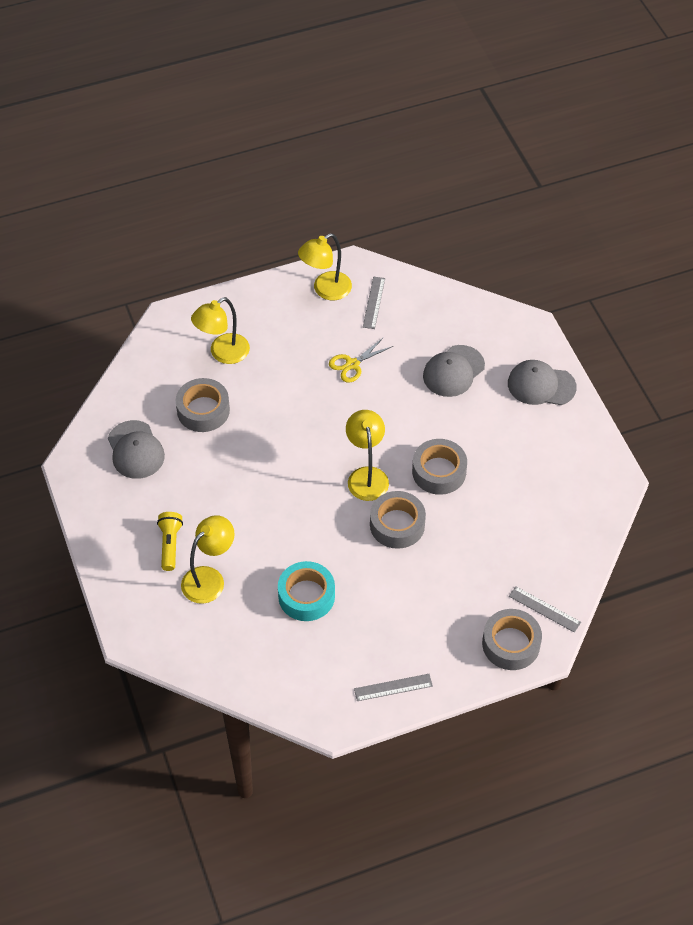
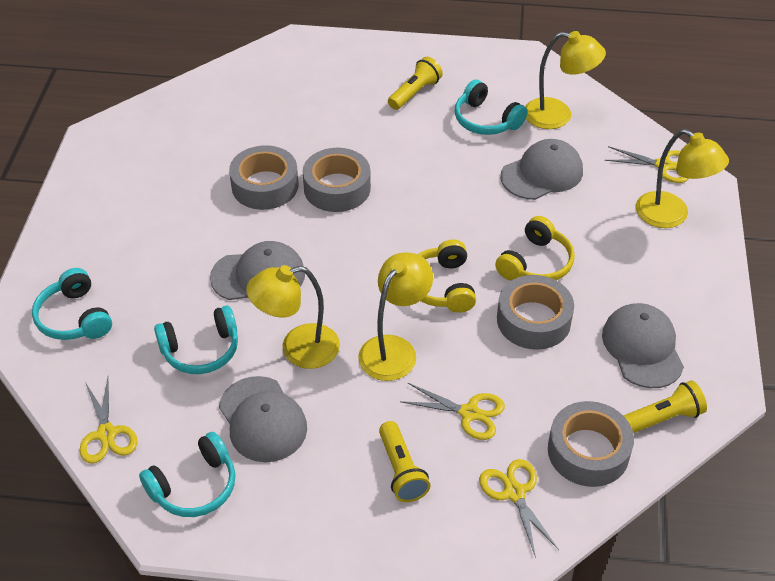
grey cap: [108,420,165,479] [423,345,485,397] [508,360,577,405] = 3 -> [210,241,305,300] [219,376,307,462] [500,139,583,200] [602,303,684,388] = 4
grey ruler: [354,674,433,701] [363,277,385,329] [509,586,581,633] = 3 -> none = 0
turquoise headphones: none = 0 -> [32,268,112,340] [139,432,236,517] [154,306,238,374] [455,80,527,135] = 4
turquoise tape: [278,561,335,621] = 1 -> none = 0
yellow flashlight: [157,512,183,571] = 1 -> [379,421,430,502] [388,57,443,110] [623,380,707,433] = 3
yellow headphones: none = 0 -> [418,239,476,313] [495,216,575,281] = 2
yellow scissors: [329,337,393,383] = 1 -> [79,377,138,464] [400,383,505,440] [479,459,559,558] [605,146,688,183] = 4

